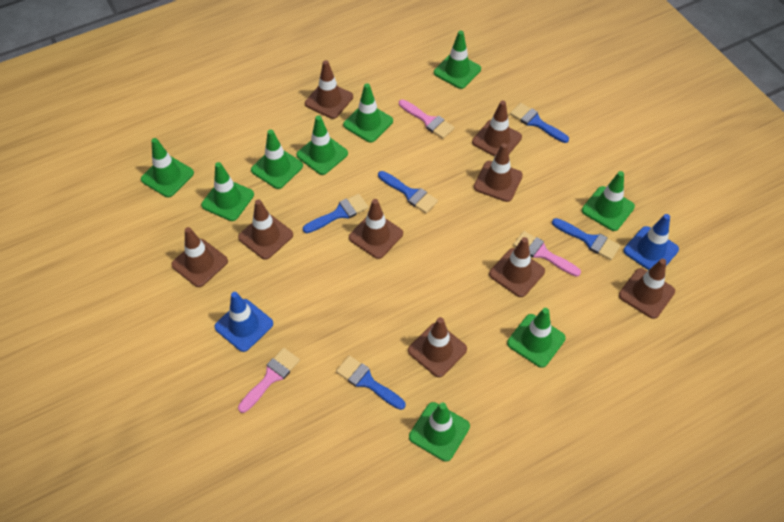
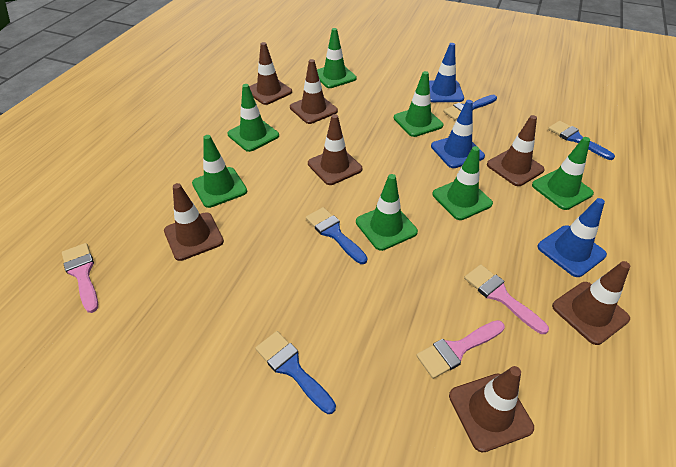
blue brush: [303,194,369,233] [336,355,406,410] [378,171,438,213] [510,103,569,143] [552,218,620,260] = 5 -> [255,331,336,414] [306,207,368,264] [443,95,497,120] [548,121,615,160] = 4
blue traffic cone: [214,292,273,352] [624,214,679,270] = 2 -> [429,43,464,102] [431,100,485,168] [538,198,607,277] = 3
brown traffic cone: [171,227,228,287] [238,199,293,260] [305,60,353,119] [349,199,403,259] [408,317,467,377] [472,100,522,157] [474,143,523,202] [489,237,545,297] [619,259,675,319] = 9 -> [164,183,224,261] [249,42,292,105] [290,59,338,124] [308,114,362,185] [449,366,534,453] [487,115,545,186] [552,261,630,345] = 7
green traffic cone: [141,138,194,197] [201,162,254,221] [251,129,303,189] [297,115,348,175] [343,83,393,143] [409,402,470,462] [434,30,481,89] [507,308,566,368] [582,171,635,231] = 9 -> [192,135,247,208] [227,84,279,152] [317,28,357,88] [356,174,418,251] [394,71,443,137] [432,146,493,220] [532,137,594,210] = 7

